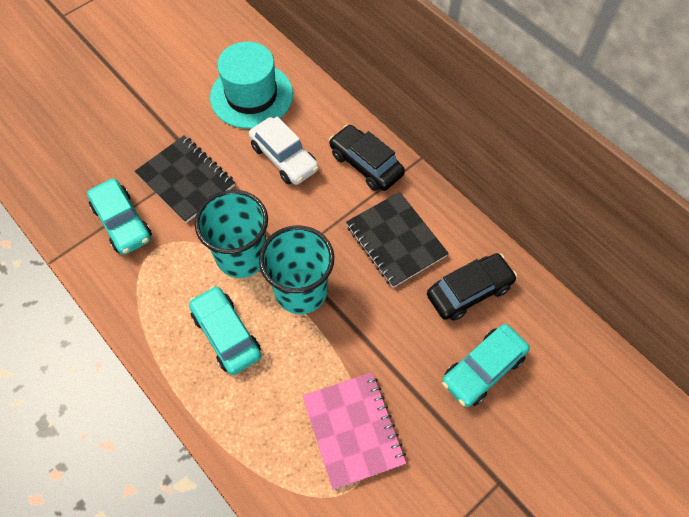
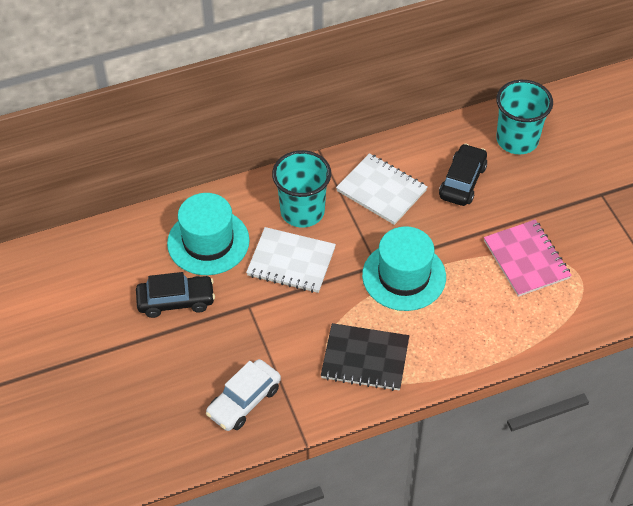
black notebook: [135,135,235,223] [346,192,449,288] = 2 -> [321,323,409,391] = 1
turquoise car: [87,178,152,255] [189,286,261,375] [442,324,530,407] = 3 -> none = 0
turquoise hat: [210,42,293,129] = 1 -> [167,193,250,275] [362,226,446,311] = 2
white notebook: none = 0 -> [246,227,336,293] [336,153,428,225] = 2

